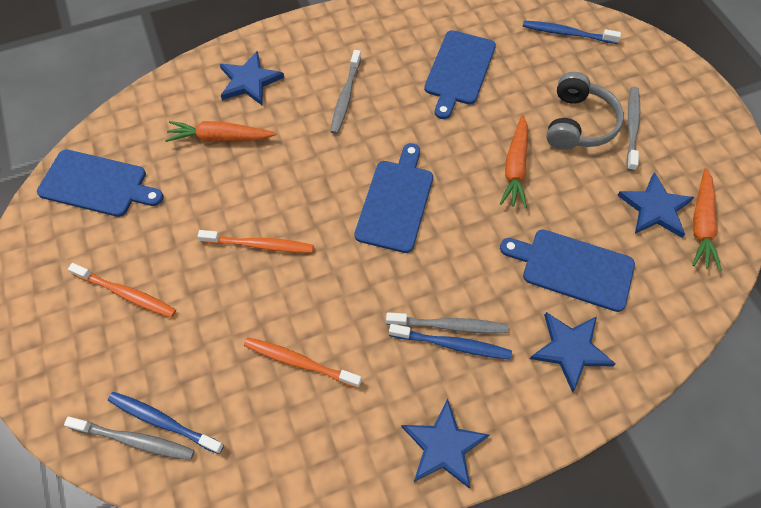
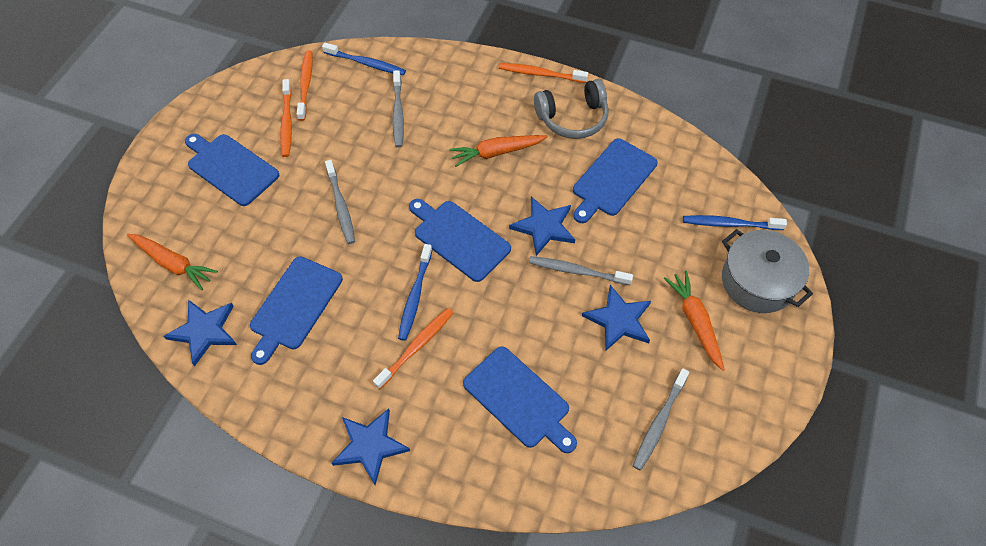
blue cutting board: [37,150,163,217] [354,143,433,253] [424,30,496,119] [500,229,635,312] = 4 -> [185,134,279,206] [250,257,343,365] [409,199,511,282] [463,346,577,453] [573,138,658,223] = 5
grey pot: none = 0 -> [722,229,813,313] = 1
orange toothbrush: [68,263,176,318] [198,230,314,253] [244,337,362,388] = 3 -> [280,79,292,157] [297,50,313,121] [373,308,454,389] [499,63,588,83] = 4

